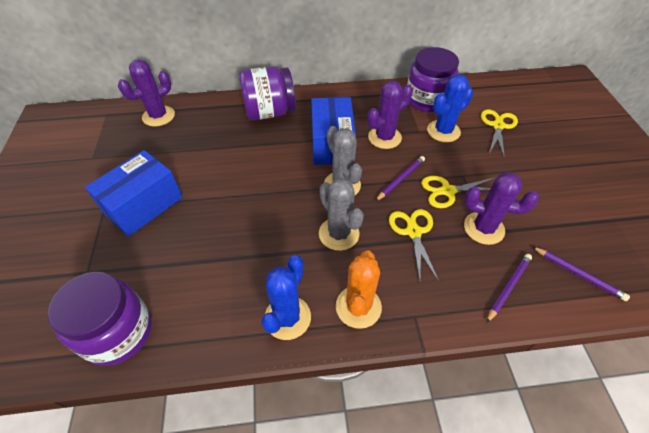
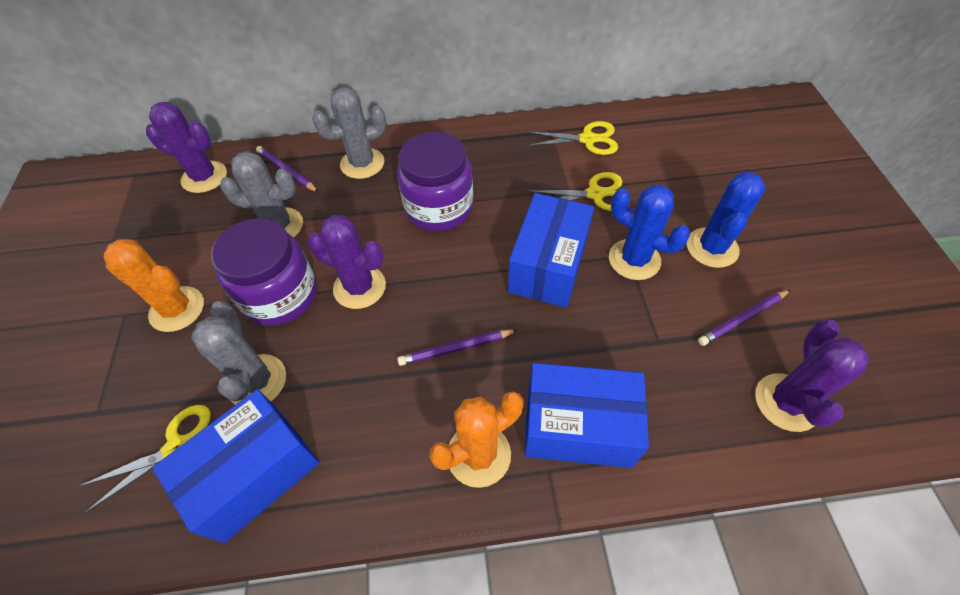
blue box: [85,150,183,237] [311,97,356,165] = 2 -> [152,389,319,543] [508,193,594,308] [524,363,649,468] = 3
grey cactus: [319,178,364,251] [324,126,362,195] = 2 -> [191,301,286,405] [220,151,303,238] [312,87,386,179] = 3
orange cactus: [336,251,382,329] = 1 -> [103,239,204,332] [429,391,523,488] = 2
purple jar: [48,272,152,366] [239,66,296,120] [407,47,459,112] = 3 -> [211,218,317,326] [397,132,473,231] = 2

